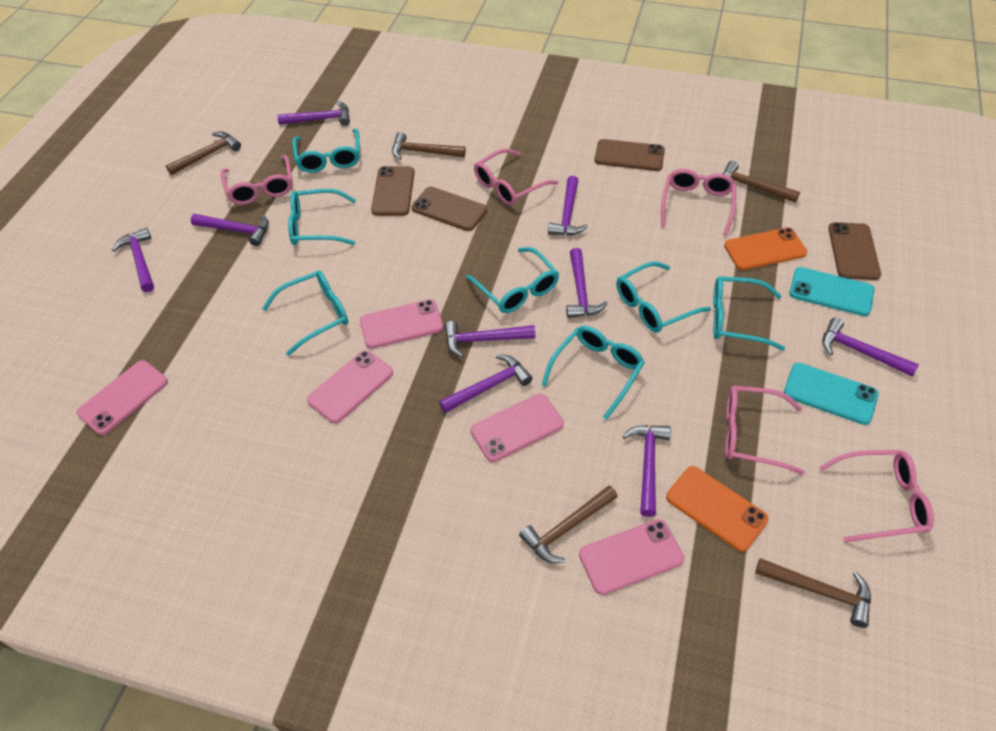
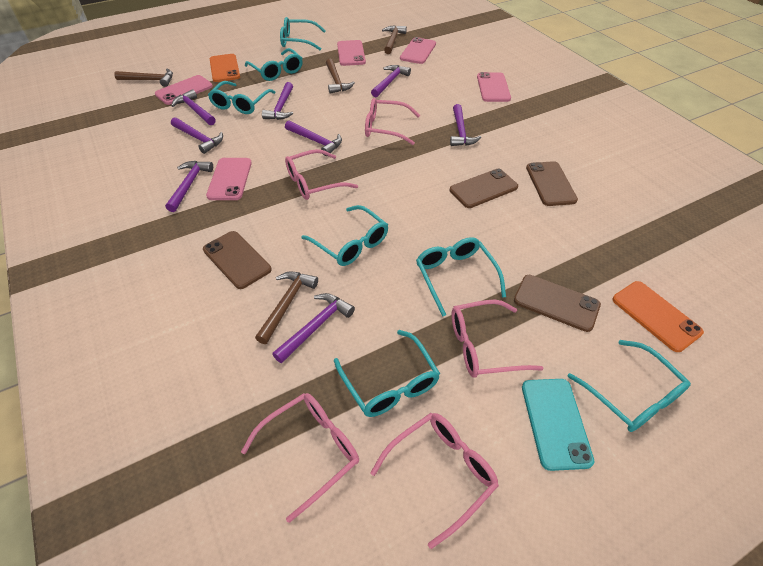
brown hammer: [166,132,241,175] [392,132,466,160] [519,485,618,563] [722,161,800,203] [755,558,871,628] = 5 -> [114,69,173,87] [255,272,318,344] [326,58,355,94] [382,25,407,54] = 4
purple hammer: [112,228,154,292] [191,214,269,246] [277,101,350,126] [439,355,533,413] [445,321,535,358] [548,176,588,236] [566,248,608,318] [622,425,671,517] [822,318,919,377] = 9 -> [165,161,213,212] [171,90,216,125] [171,117,223,154] [262,82,293,120] [272,293,355,363] [285,120,342,156] [371,65,411,97] [450,104,481,146] = 8
turquoise phone: [784,363,878,425] [789,267,875,316] = 2 -> [522,379,594,471] = 1

